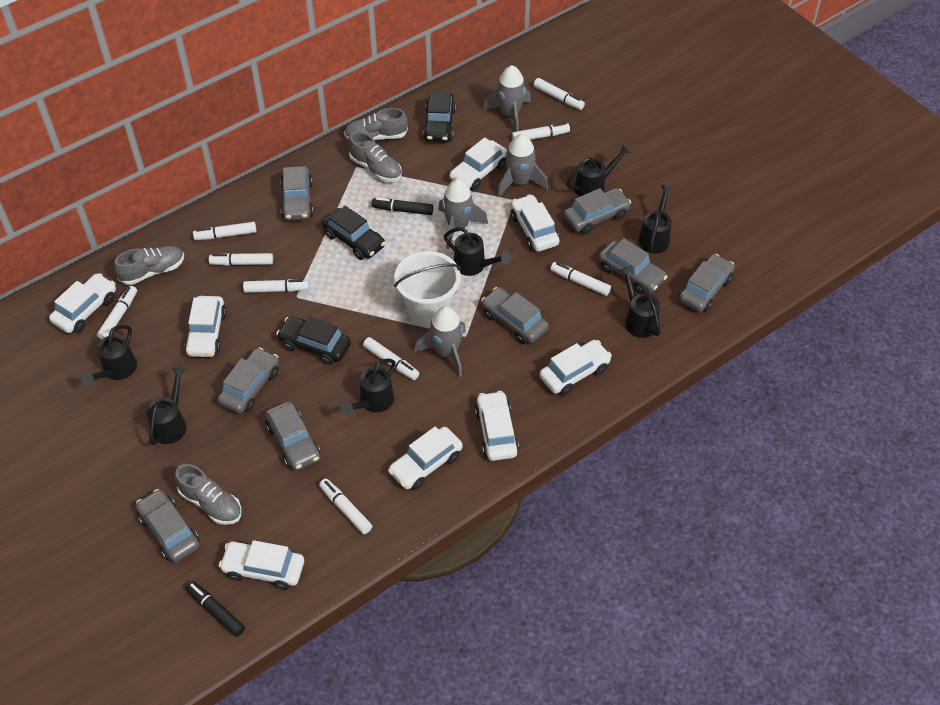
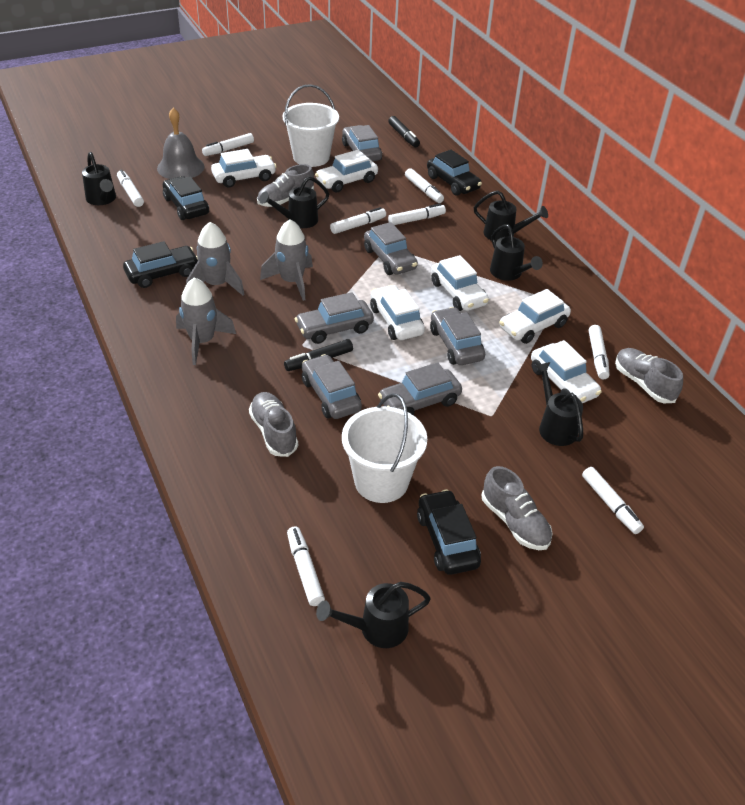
black car: [276,316,351,365] [322,206,386,260] [423,92,456,142] = 3 -> [123,241,198,288] [163,176,209,220] [417,489,481,575] [427,150,482,196] = 4
black watering can: [81,325,137,386] [147,367,187,445] [340,358,396,416] [444,227,511,276] [567,144,631,197] [619,266,660,338] [638,185,673,254] = 7 -> [82,152,116,205] [259,176,329,228] [316,582,431,648] [474,190,548,241] [490,224,543,281] [535,362,583,446] = 6
grey bell: none = 0 -> [157,108,205,179] = 1
grey car: [136,489,200,562] [217,347,279,414] [265,401,320,470] [281,166,313,220] [481,287,549,344] [564,188,631,234] [599,238,667,294] [679,254,735,312] = 8 -> [295,292,374,344] [302,354,362,419] [342,125,382,161] [364,222,418,275] [378,362,462,415] [430,307,485,365] = 6
grey rocket: [414,306,466,377] [438,179,488,249] [483,65,531,132] [497,134,548,197] = 4 -> [176,277,236,365] [186,222,245,296] [260,219,313,301] = 3
white bucket: [394,251,461,327] = 1 -> [282,84,339,167] [342,393,427,503] = 2
white car: [49,273,116,333] [185,296,227,357] [219,540,304,590] [388,426,463,490] [449,137,507,190] [475,391,519,461] [511,194,559,252] [539,340,612,395] = 8 -> [211,149,277,188] [315,150,378,192] [370,285,425,340] [431,255,489,311] [499,289,571,344] [531,340,602,403] = 6
white marker: [97,286,137,340] [193,222,257,240] [209,253,273,266] [243,279,309,293] [319,479,372,534] [363,337,419,380] [512,123,570,140] [534,78,585,110] [550,262,611,296] = 9 -> [117,170,144,207] [202,133,254,156] [287,526,325,606] [330,207,386,234] [388,204,446,225] [405,168,444,203] [582,467,644,534] [589,325,610,379] = 8

